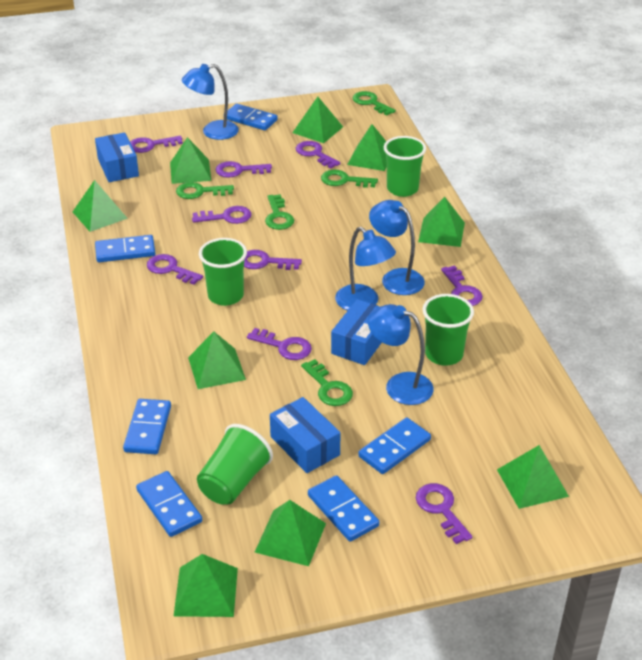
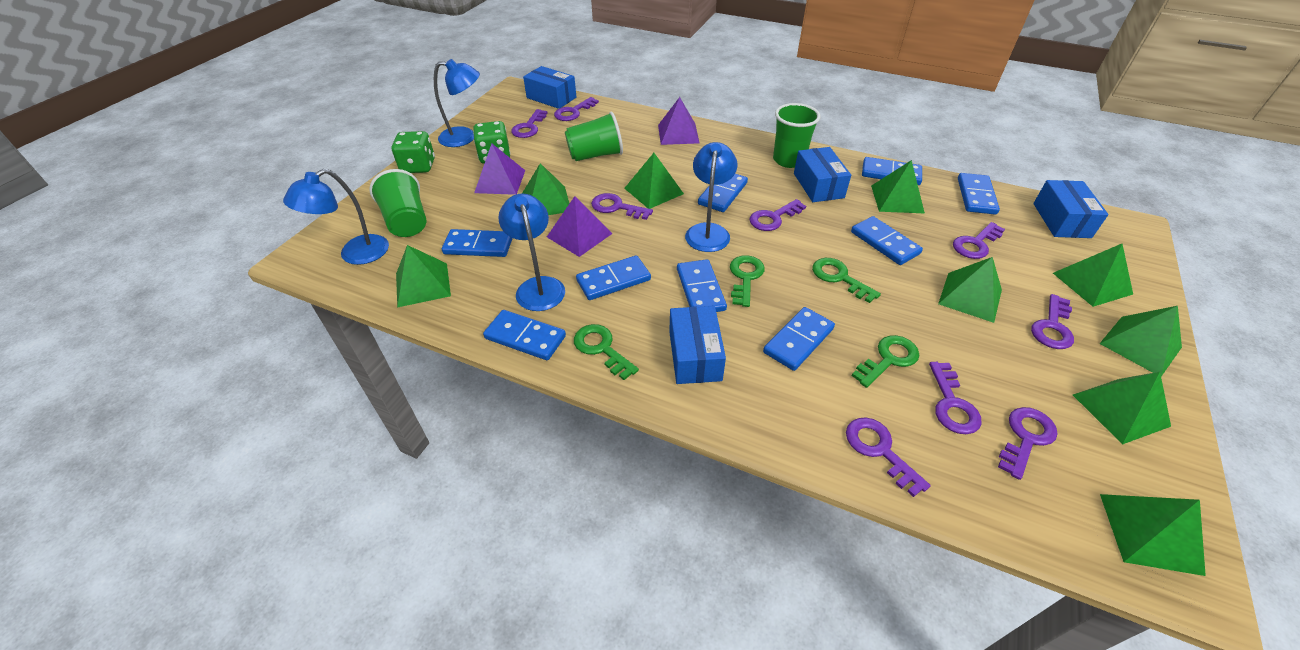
blue box: [95,132,139,182] [270,397,340,473] [331,299,382,365] = 3 -> [523,66,576,109] [669,306,726,384] [794,147,851,202] [1033,180,1109,238] = 4
blue domino: [95,235,156,262] [123,399,171,454] [136,471,202,537] [227,104,278,130] [308,475,379,542] [358,417,431,474] = 6 -> [442,229,513,257] [483,310,566,360] [576,255,651,300] [677,259,727,312] [698,174,748,212] [763,307,835,371] [851,216,923,265] [862,157,922,185] [958,173,1000,215] = 9
green cup: [197,424,273,505] [199,238,247,306] [384,136,426,197] [422,294,474,366] = 4 -> [369,169,426,237] [565,112,623,161] [773,103,820,168] = 3
green dice: none = 0 -> [392,131,435,173] [473,121,510,164] = 2
green key: [176,182,234,199] [265,194,294,230] [301,359,353,406] [321,170,378,188] [352,91,396,115] = 5 -> [574,324,639,380] [730,255,765,307] [812,258,881,303] [852,335,919,388] = 4
purple pyramid: none = 0 -> [474,144,525,195] [547,196,612,257] [658,97,700,145] = 3

